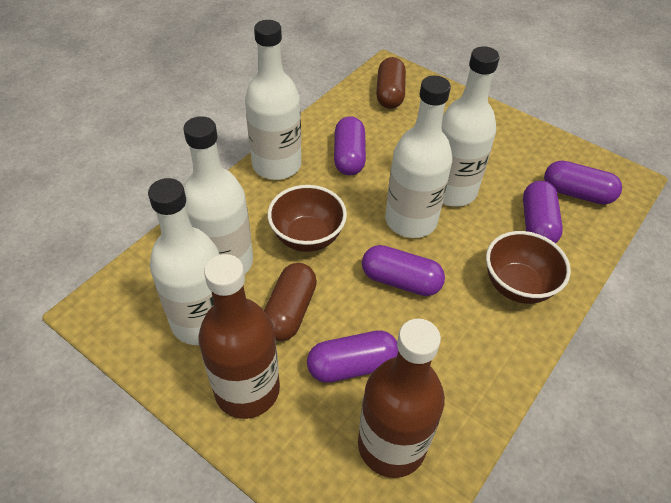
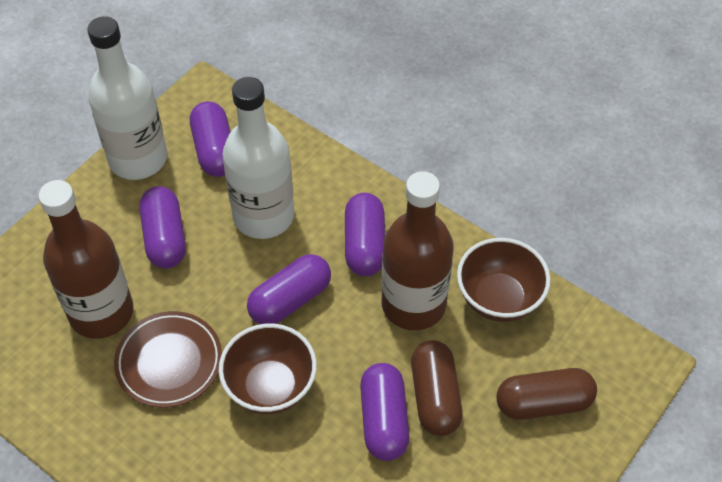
brown plate: none = 0 -> [114,311,222,408] = 1
white bottle: [148,178,220,345] [183,116,253,275] [245,20,301,180] [385,76,453,238] [441,46,500,207] = 5 -> [87,16,167,180] [223,77,294,239] = 2

